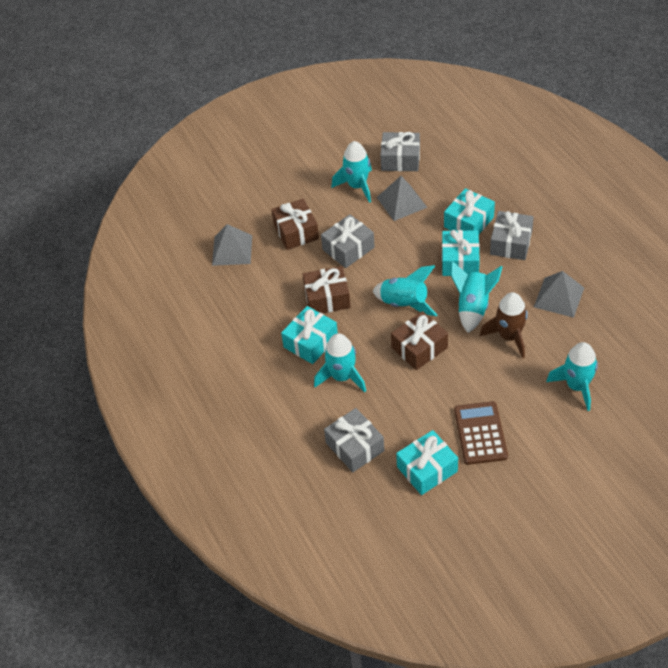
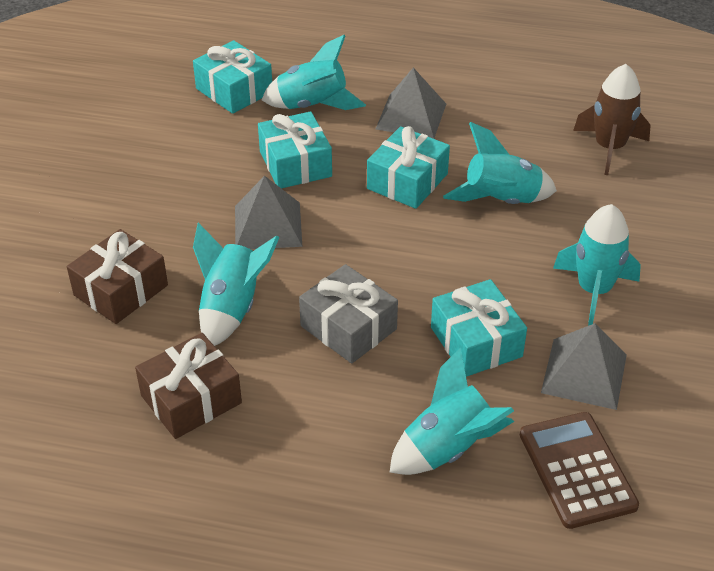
brown gift: [271,199,319,250] [303,266,351,313] [391,311,448,370] = 3 -> [67,229,168,324] [135,333,242,439] = 2
grey gift: [321,214,375,268] [324,408,384,472] [380,132,420,171] [490,211,534,260] = 4 -> [299,264,398,363] = 1

